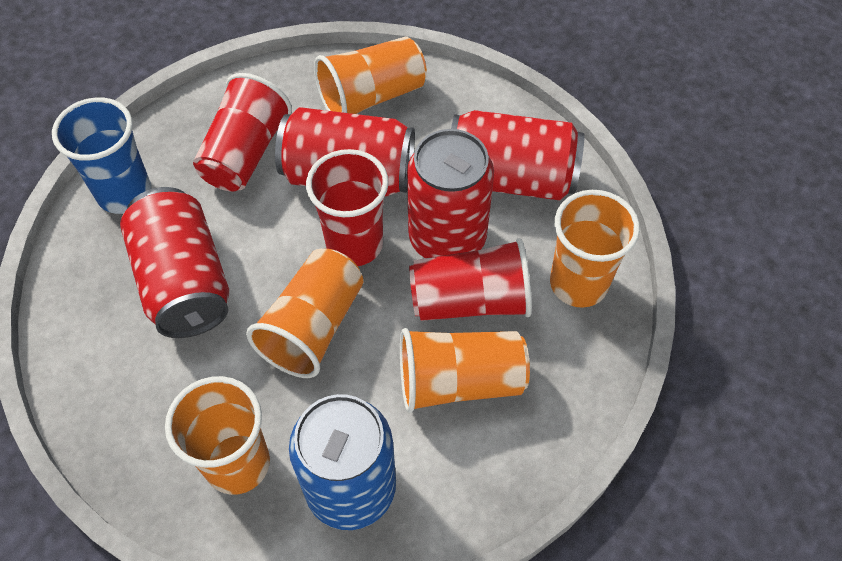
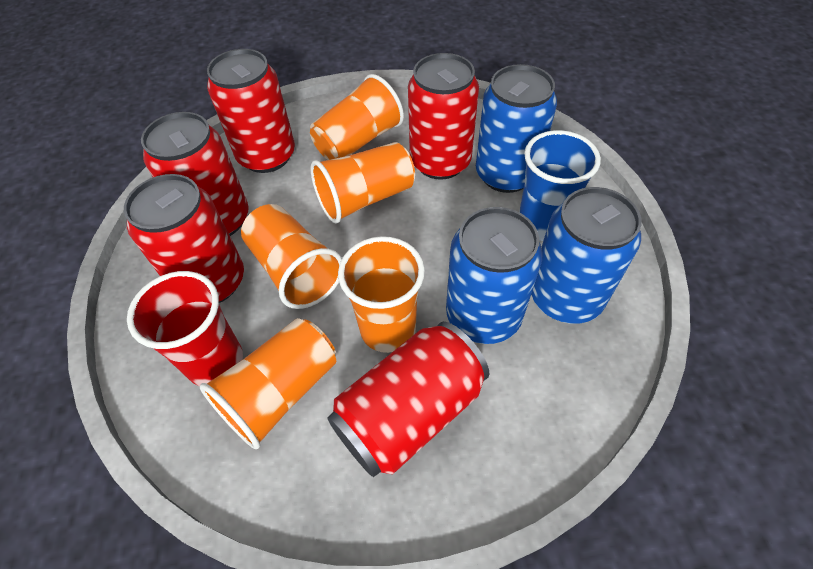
blue can: [289,394,396,530] = 1 -> [446,207,543,344] [476,64,557,193] [531,187,642,324] = 3
red can: [120,187,229,338] [275,107,415,197] [407,129,494,258] [451,110,584,200] = 4 -> [124,174,244,303] [141,112,249,236] [207,49,295,173] [327,322,489,477] [408,53,479,180] = 5
red cup: [193,73,292,192] [306,149,389,266] [409,238,532,321] = 3 -> [127,271,243,386] = 1

